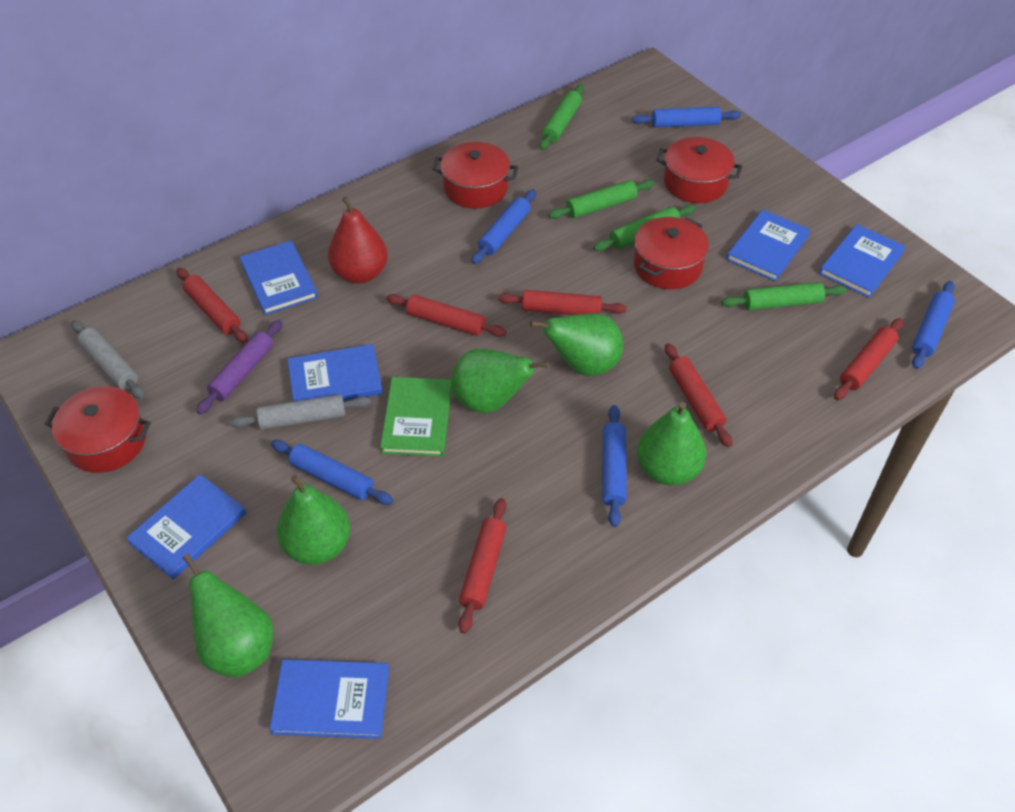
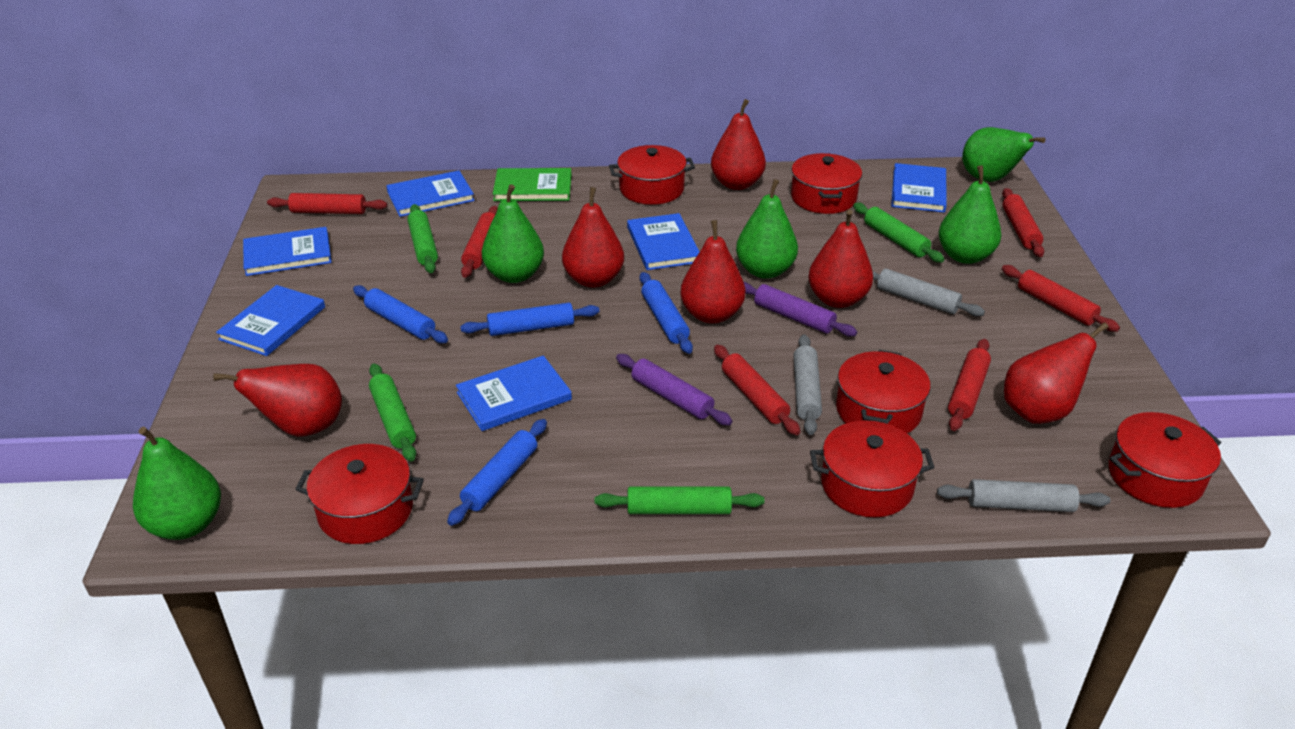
blue rolling pin: [271,440,393,505] [471,189,536,264] [602,405,627,527] [632,107,741,128] [912,281,955,369] = 5 -> [353,285,448,343] [447,419,547,526] [460,303,600,336] [639,272,693,354] = 4
grey rolling pin: [72,320,145,399] [230,394,371,430] = 2 -> [794,334,822,435] [872,268,985,317] [937,479,1111,512] = 3
purple rolling pin: [196,320,282,414] = 1 -> [616,354,732,426] [744,282,857,337] = 2
red pear: [328,196,388,284] = 1 -> [213,364,342,437] [562,187,624,288] [680,220,745,324] [711,99,766,190] [808,209,873,308] [1004,322,1109,424] = 6
red pot: [45,386,151,473] [432,142,518,209] [634,217,709,289] [656,137,742,203] = 4 -> [295,444,424,544] [609,145,695,205] [791,153,862,214] [810,420,935,517] [836,350,930,433] [1109,412,1221,508] = 6

